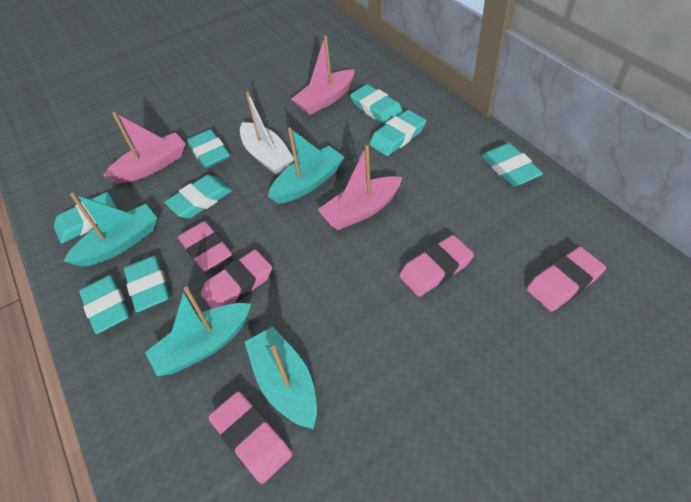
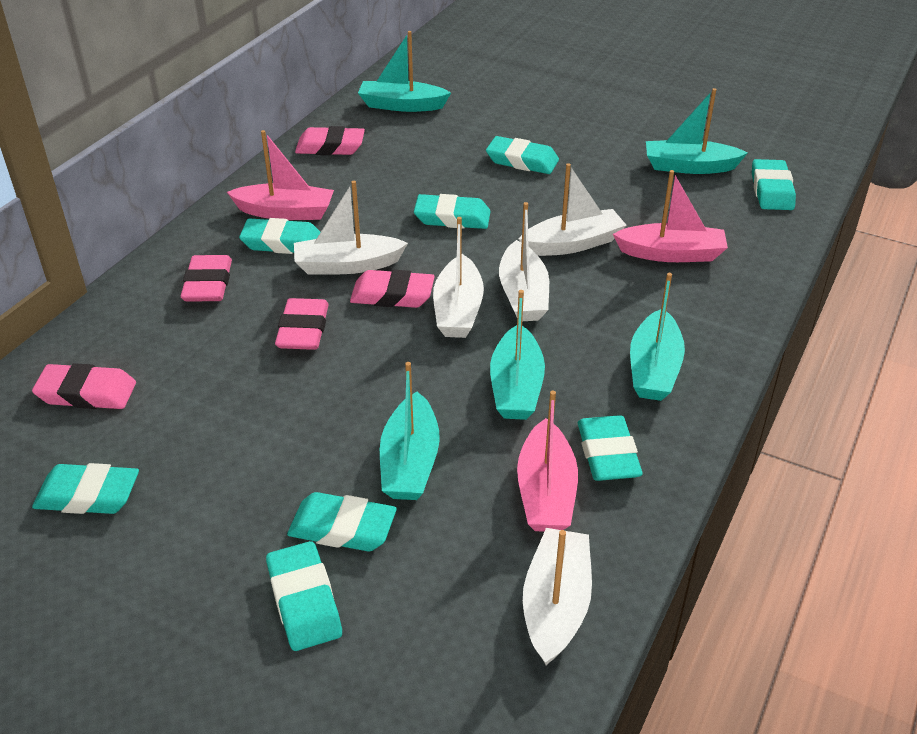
turquoise boat: [64,193,157,267] [145,286,251,376] [245,326,317,429] [268,127,344,204] = 4 -> [358,31,451,112] [380,362,440,500] [490,290,545,420] [630,273,685,401] [646,88,747,174] = 5
white boat: [240,91,294,175] = 1 -> [294,181,408,275] [433,217,484,338] [499,202,549,321] [519,163,627,256] [523,528,592,665] = 5

